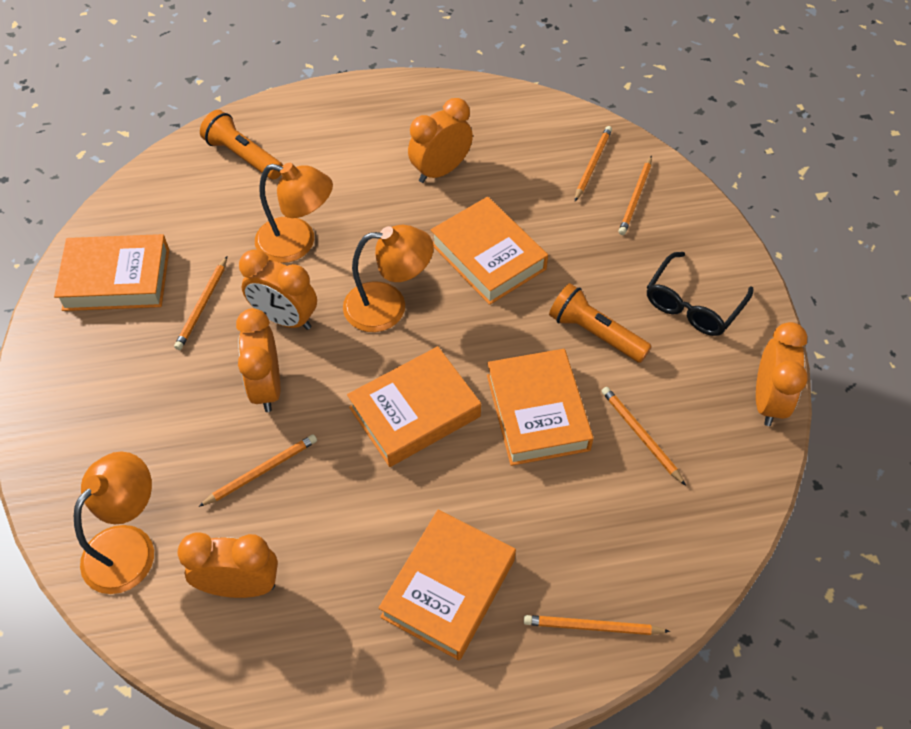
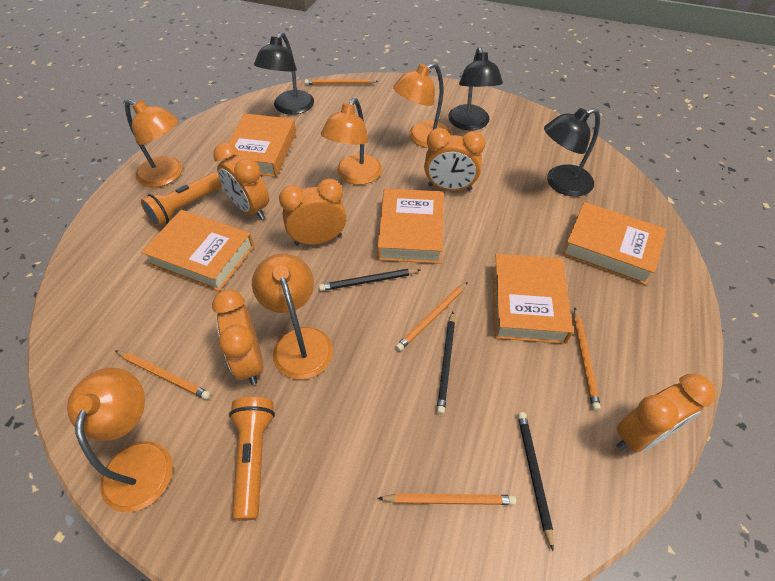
black glasses: [647,252,753,336] = 1 -> none = 0
black lamp: none = 0 -> [254,32,314,115] [448,47,503,130] [544,108,600,196] = 3
black pencil: none = 0 -> [319,269,420,291] [437,311,455,414] [518,412,554,551] = 3
orange lamp: [74,452,154,594] [255,163,333,263] [343,225,434,332] = 3 -> [67,368,173,512] [125,99,182,187] [252,253,333,379] [321,98,382,185] [393,63,452,148] = 5
orange pencil: [174,256,227,350] [198,434,317,507] [524,615,670,635] [575,126,612,201] [602,387,686,486] [619,156,652,235] = 6 -> [115,350,211,400] [305,79,379,85] [378,493,516,505] [395,282,468,351] [573,307,601,411] = 5

